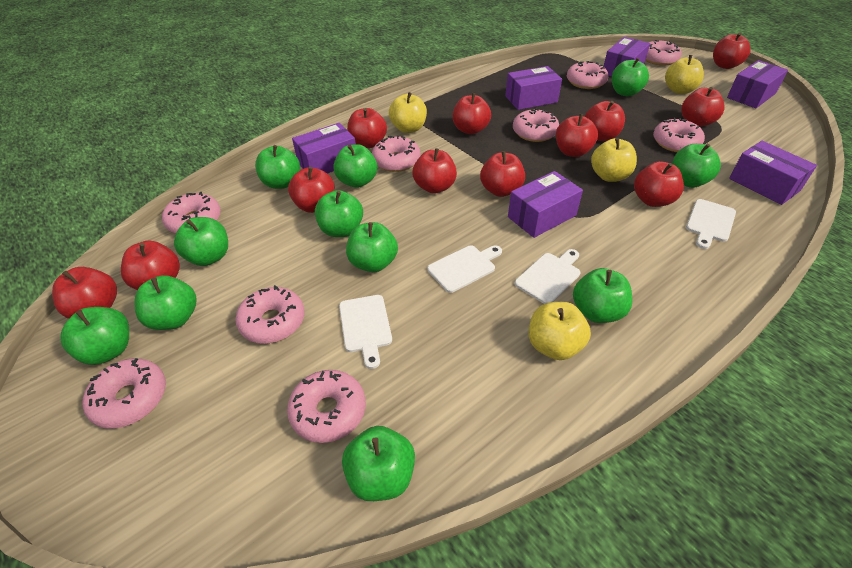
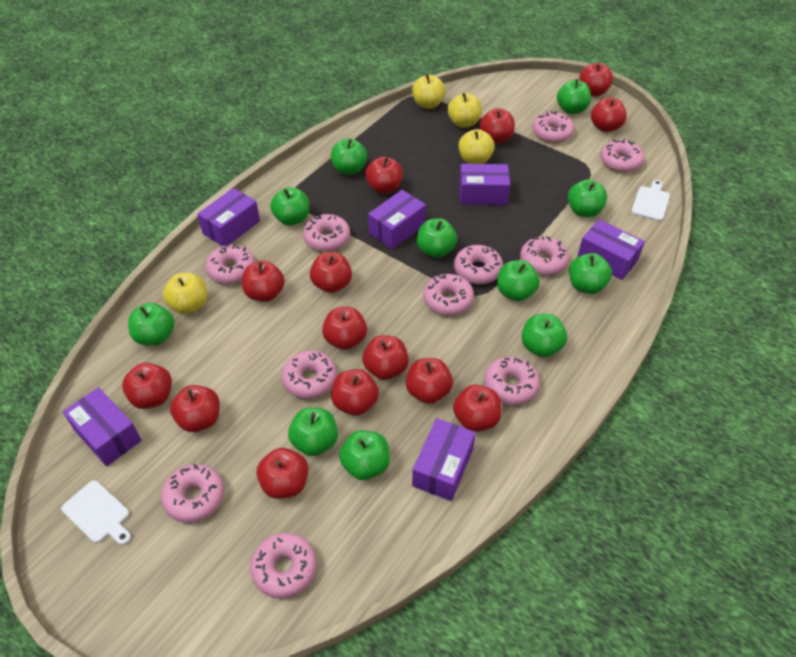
pink donut: [83,358,166,429] [162,192,221,234] [236,285,305,344] [287,370,366,443] [372,135,421,172] [513,108,559,142] [567,61,609,89] [645,40,682,66] [653,118,705,152] = 9 -> [161,464,224,523] [205,245,255,284] [250,533,317,598] [282,351,337,399] [303,214,350,252] [423,274,474,316] [454,245,503,284] [484,356,540,405] [520,236,569,276] [533,111,574,143] [600,139,644,172] = 11
red apple: [52,267,117,319] [121,241,180,290] [288,167,335,213] [347,108,387,148] [412,148,457,194] [453,93,491,134] [480,151,525,197] [556,114,598,157] [584,101,625,141] [634,161,684,207] [681,87,725,127] [713,33,751,69] = 12 -> [122,363,172,409] [170,385,220,432] [242,261,285,302] [256,448,308,499] [310,252,352,293] [322,307,367,350] [331,369,379,416] [362,335,409,380] [365,157,403,194] [406,358,453,404] [453,384,502,432] [480,108,515,144] [579,63,613,97] [591,97,627,132] = 14
white cutting board: [339,295,392,369] [427,245,502,293] [515,249,581,304] [686,199,736,249] = 4 -> [61,480,131,545] [631,180,670,221] = 2

